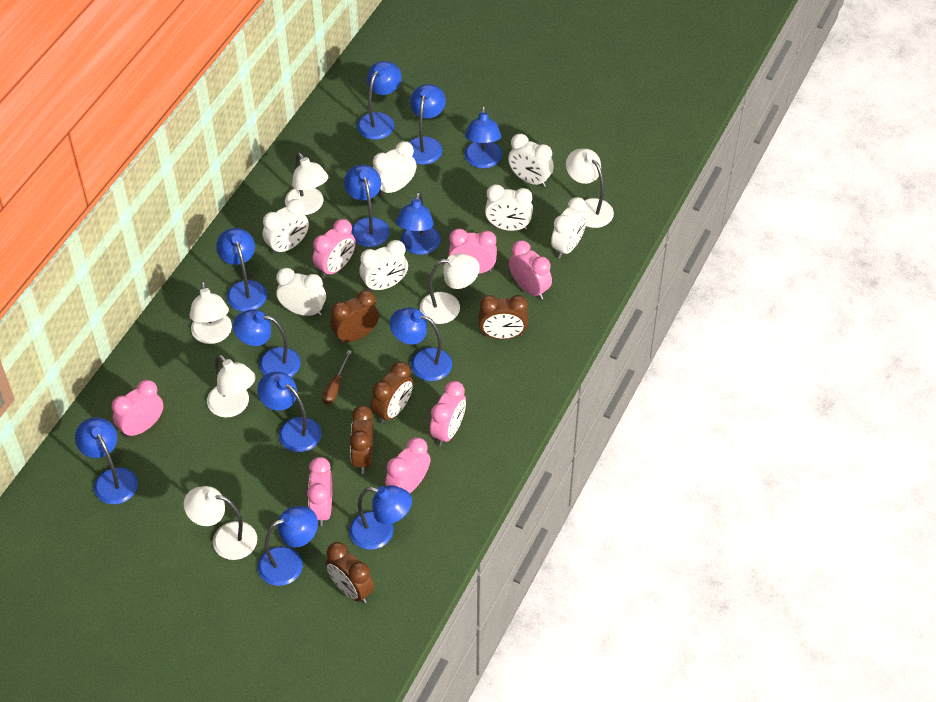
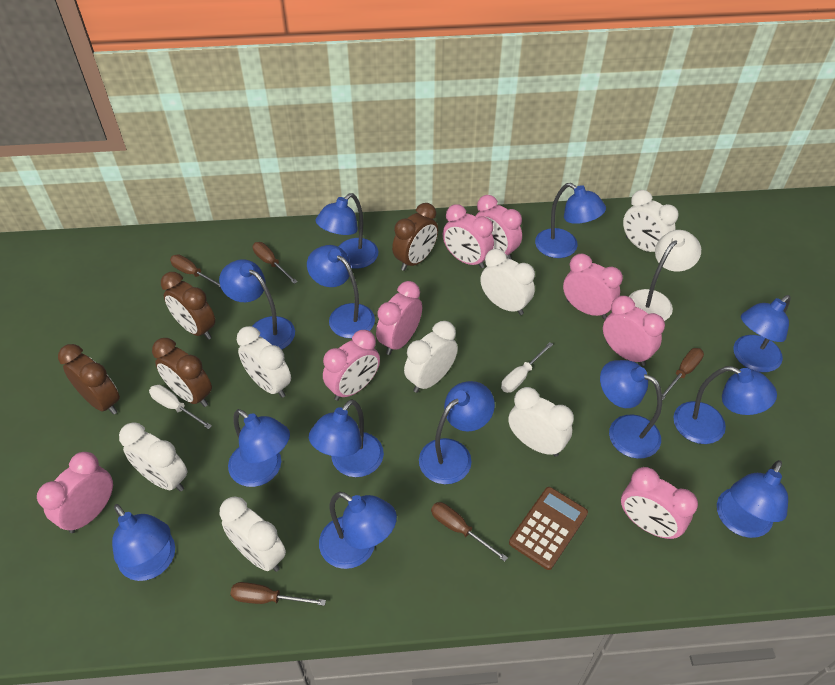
blue lamp: [75,417,138,504] [216,228,267,312] [233,309,301,377] [257,372,322,452] [258,506,318,586] [344,165,390,247] [349,485,412,550] [357,61,402,140] [390,308,452,381] [396,192,440,255] [409,84,446,165] [464,106,502,168] = 12 -> [112,504,175,581] [219,259,295,349] [228,409,290,487] [307,245,375,338] [309,399,384,477] [316,193,378,268] [319,492,397,569] [419,381,495,484] [535,183,606,258] [600,360,662,459] [673,366,777,444] [717,460,788,538] [733,295,791,372] = 13
brown calculator: none = 0 -> [509,487,588,570] = 1
brown clock: [325,542,374,603] [330,290,379,344] [349,405,373,474] [371,361,413,424] [479,295,528,339] = 5 -> [58,344,120,415] [152,338,212,407] [161,272,215,340] [392,203,438,271] = 4
brown screwdriver: [322,350,352,405] = 1 -> [170,254,221,288] [230,582,326,606] [253,242,297,284] [431,502,508,562] [662,348,704,400] = 5
pink clock: [112,380,163,438] [307,457,332,526] [313,219,356,278] [385,437,431,493] [430,381,466,446] [449,229,497,274] [509,240,552,300] = 7 -> [37,452,113,533] [323,330,380,401] [376,281,422,355] [443,204,494,269] [476,195,522,260] [563,254,623,319] [603,296,665,366] [621,467,698,540] = 8
white lamp: [184,486,257,560] [190,281,232,344] [207,355,256,417] [285,153,328,215] [420,253,480,324] [566,149,614,228] = 6 -> [629,230,701,321] = 1
white screwdriver: none = 0 -> [149,385,212,429] [501,342,553,393] = 2

